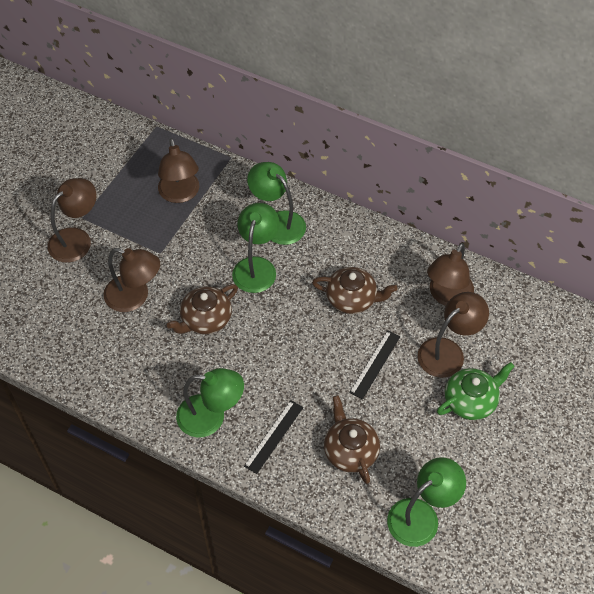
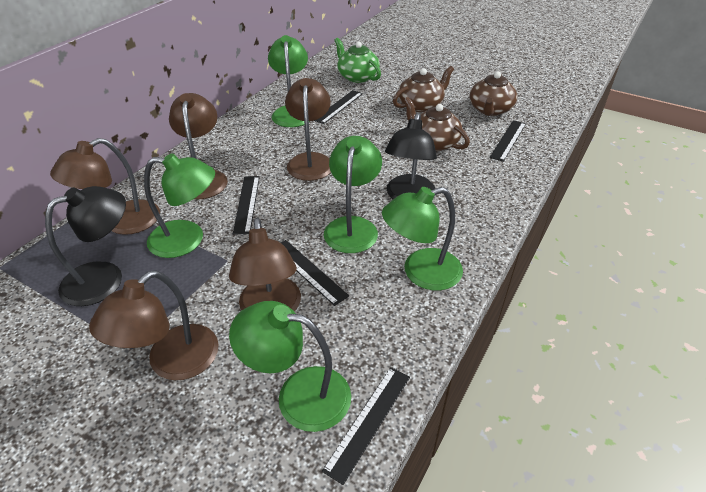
black lamp: none = 0 -> [45,186,126,306] [385,113,437,199] = 2
black ruler: [244,400,303,474] [349,330,400,399] = 2 -> [233,176,260,234] [281,240,349,306] [314,90,363,124] [322,367,410,485] [490,120,526,162] = 5
green lamp: [176,368,244,437] [232,203,280,293] [247,162,306,245] [387,457,466,547] = 4 -> [144,153,215,258] [229,301,351,432] [268,35,310,127] [324,136,382,253] [382,187,463,291] = 5

